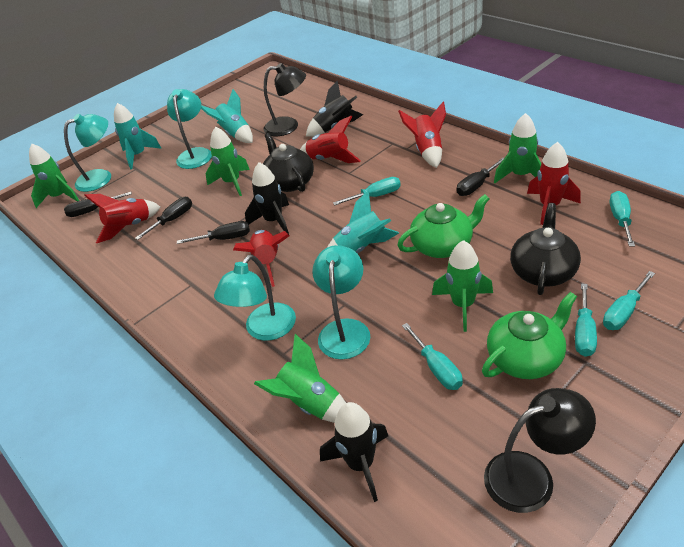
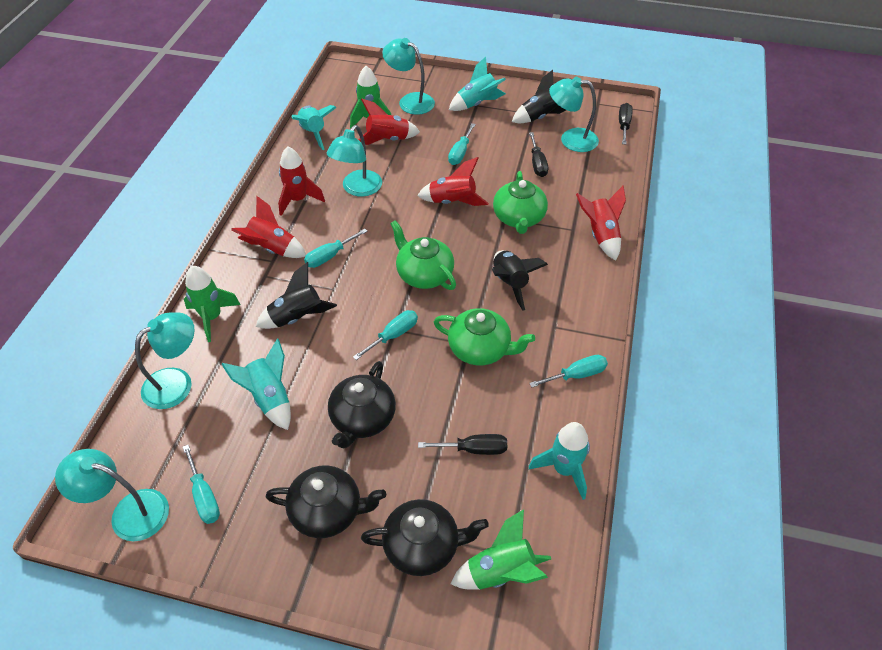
black lamp: [264,63,306,136] [484,388,596,513] = 2 -> none = 0
black screwdriver: [64,192,132,217] [135,197,192,240] [177,221,250,244] [457,158,504,196] = 4 -> [418,434,507,455] [529,132,548,177] [619,103,633,145] = 3
black teapot: [263,133,314,192] [510,203,581,295] = 2 -> [266,465,386,538] [328,361,396,448] [361,499,489,576] = 3
green rocket: [29,144,79,208] [206,126,250,196] [254,334,346,423] [432,240,493,332] [494,113,541,183] = 5 -> [184,266,241,342] [350,66,391,128] [451,509,551,590] = 3
green teapot: [397,194,490,258] [482,292,577,379] = 2 -> [390,220,456,290] [434,308,535,365] [493,171,548,234] = 3
turquoise lamp: [64,114,111,192] [167,89,212,169] [214,254,296,341] [312,245,370,359] = 4 -> [55,449,169,541] [135,312,195,409] [327,125,382,197] [382,38,435,115] [549,77,599,152] = 5
turquoise rocket: [114,103,162,169] [201,89,253,143] [327,190,399,253] = 3 -> [221,339,291,430] [291,105,336,150] [449,57,506,111] [529,422,590,500] = 4

